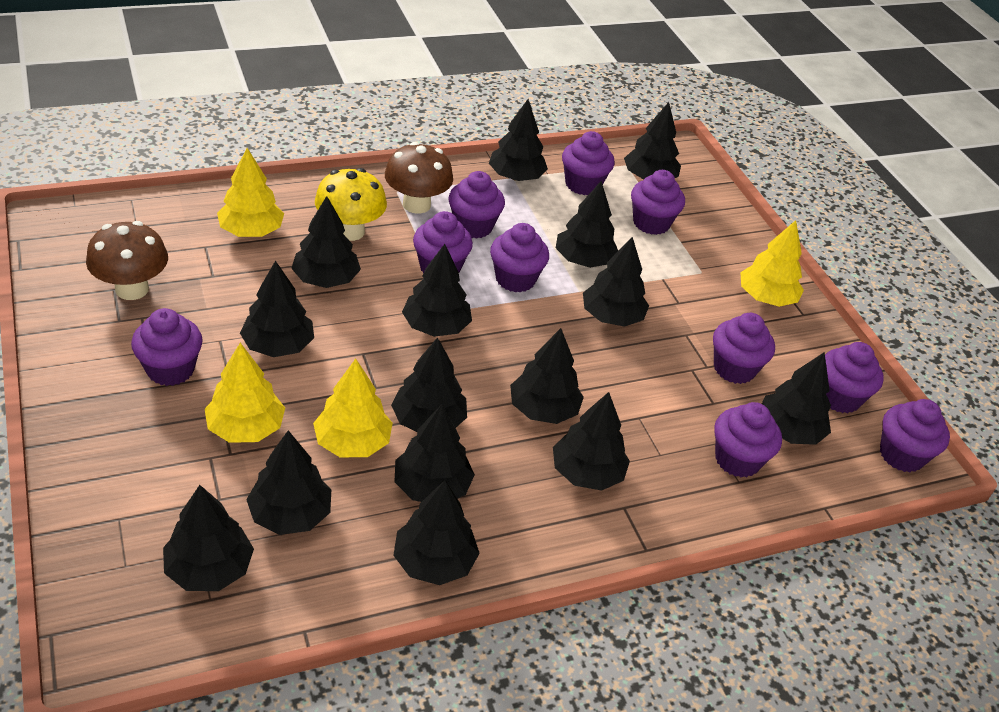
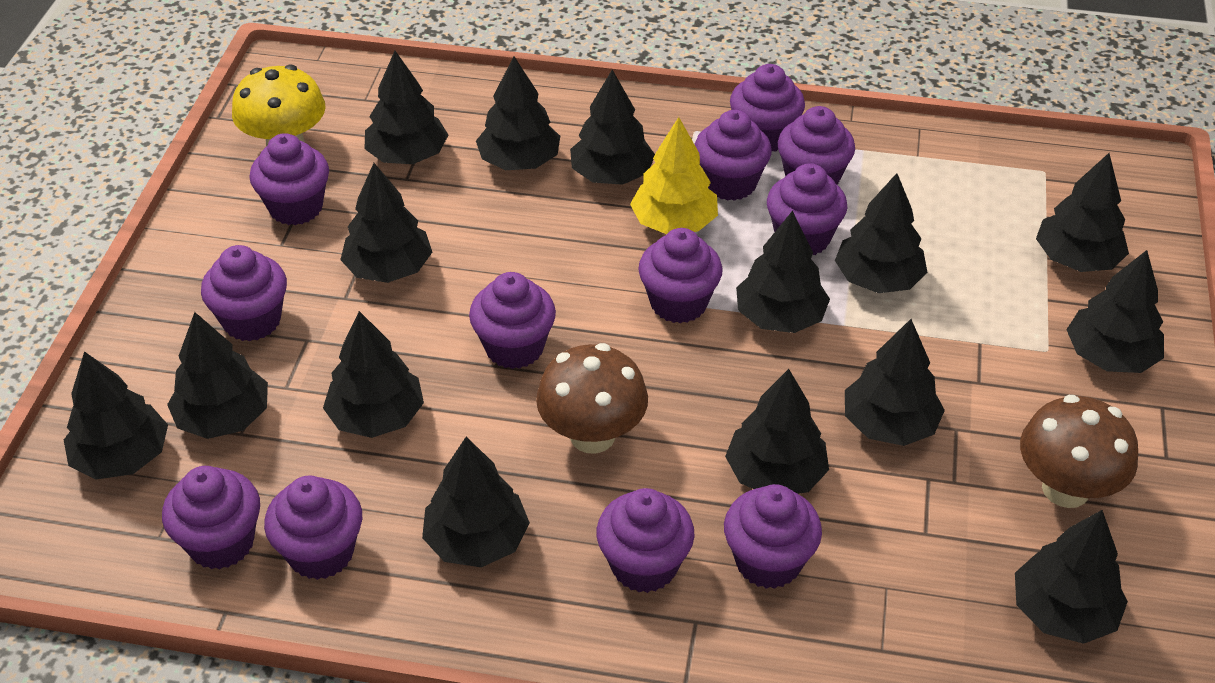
purple cupcake: [131,308,203,386] [413,211,473,273] [448,171,505,239] [490,223,549,293] [562,131,614,195] [631,170,685,235] [713,313,775,384] [714,402,782,478] [825,342,884,413] [880,399,950,472] = 10 -> [162,466,260,569] [201,245,287,341] [249,133,329,225] [264,475,362,580] [469,272,556,369] [597,488,695,593] [638,228,723,323] [694,110,772,201] [724,484,822,589] [730,64,805,152] [767,163,847,255] [778,106,855,185] = 12
yellow tree: [205,343,285,443] [217,148,284,237] [313,358,393,457] [740,220,804,307] = 4 -> [630,117,718,234] = 1

